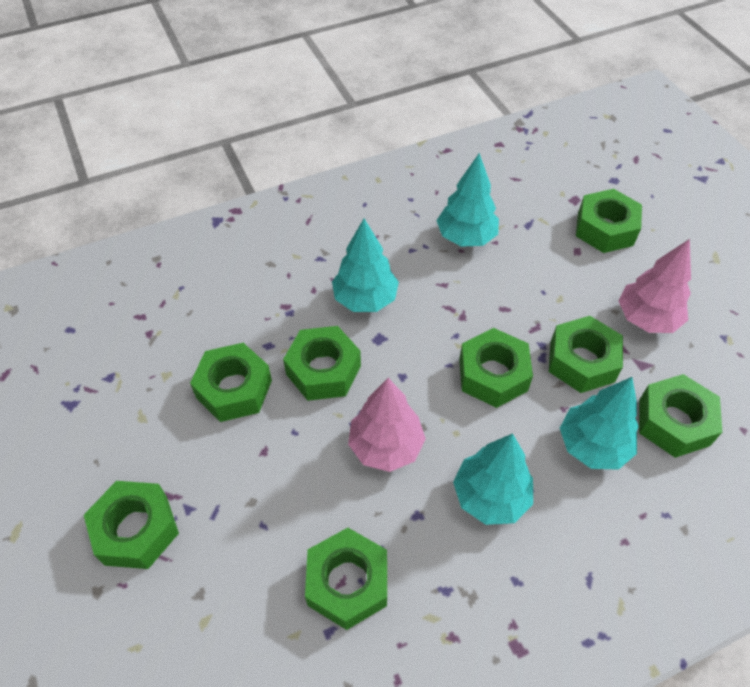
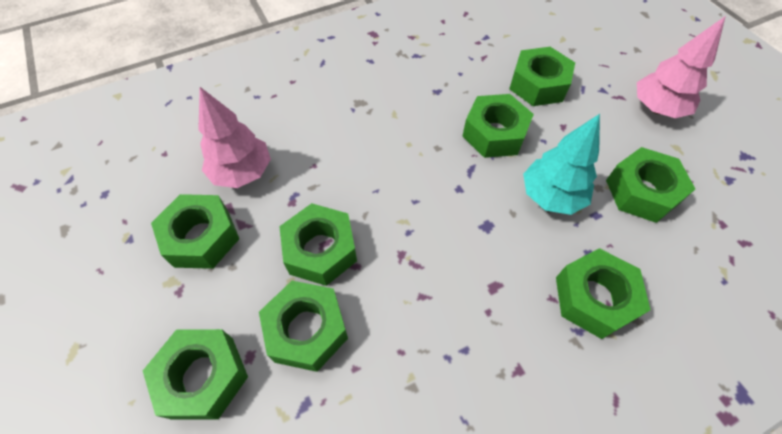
turquoise tree: [332,219,399,312] [436,153,499,247] [453,433,533,525] [560,377,639,470] = 4 -> [523,114,600,215] = 1

